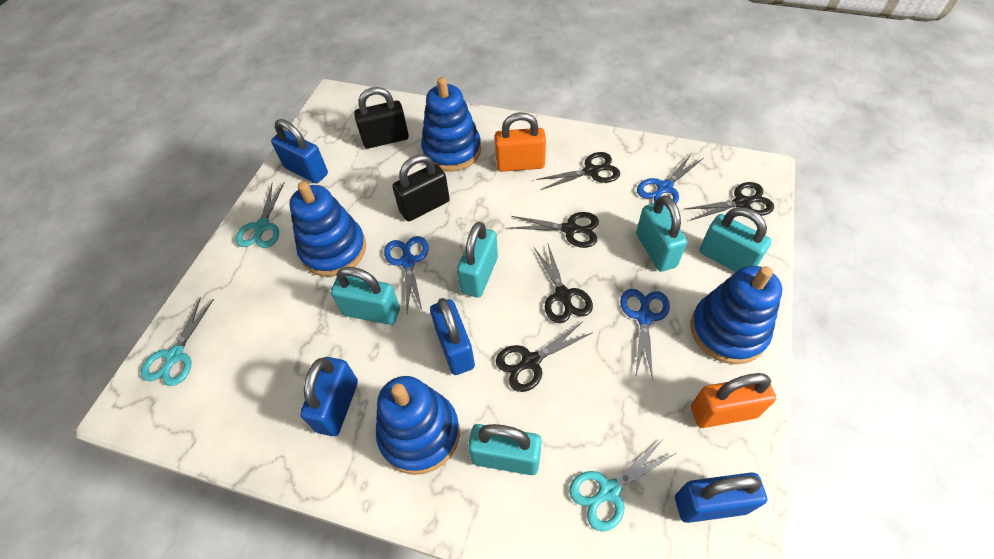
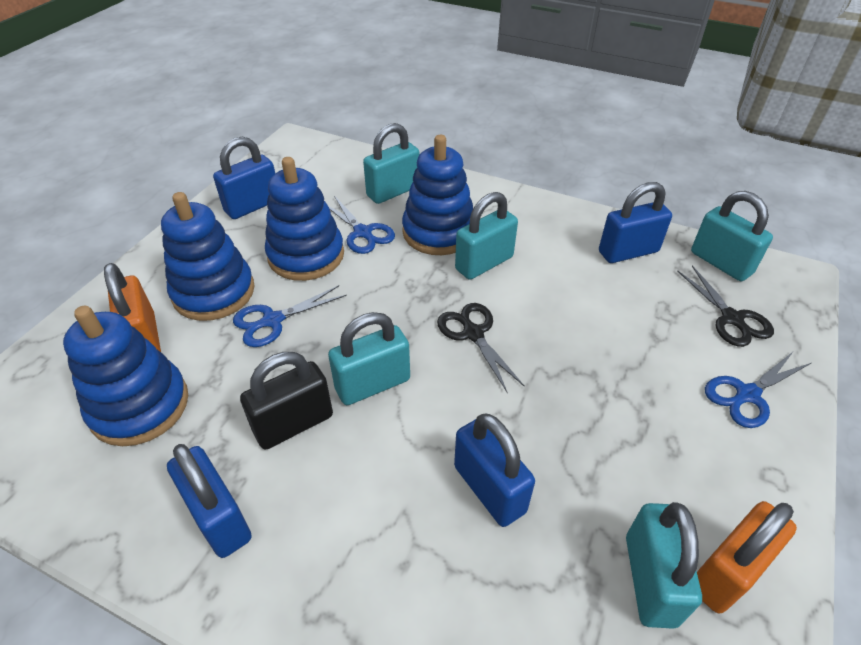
black padlock: [354,87,409,148] [392,155,450,221] = 2 -> [240,352,333,449] = 1
black scissors: [496,321,593,392] [510,212,599,248] [534,244,593,323] [536,152,620,190] [685,182,774,221] = 5 -> [437,303,525,393] [677,265,774,347] = 2
turquoise scissors: [141,297,214,386] [236,182,285,248] [569,439,676,532] = 3 -> none = 0

